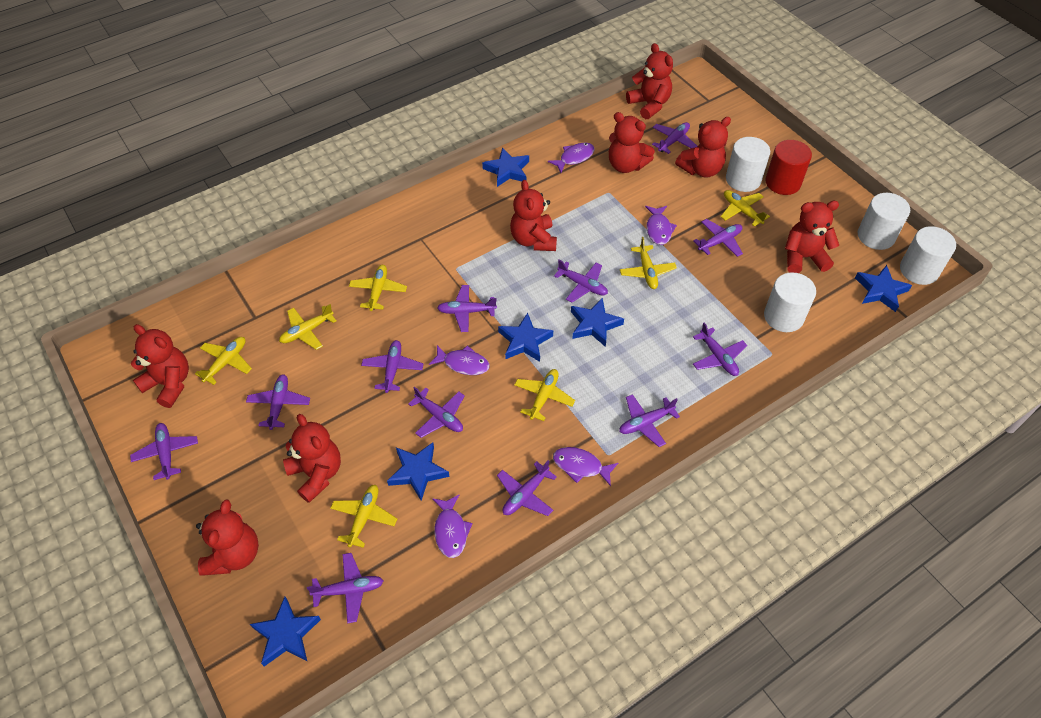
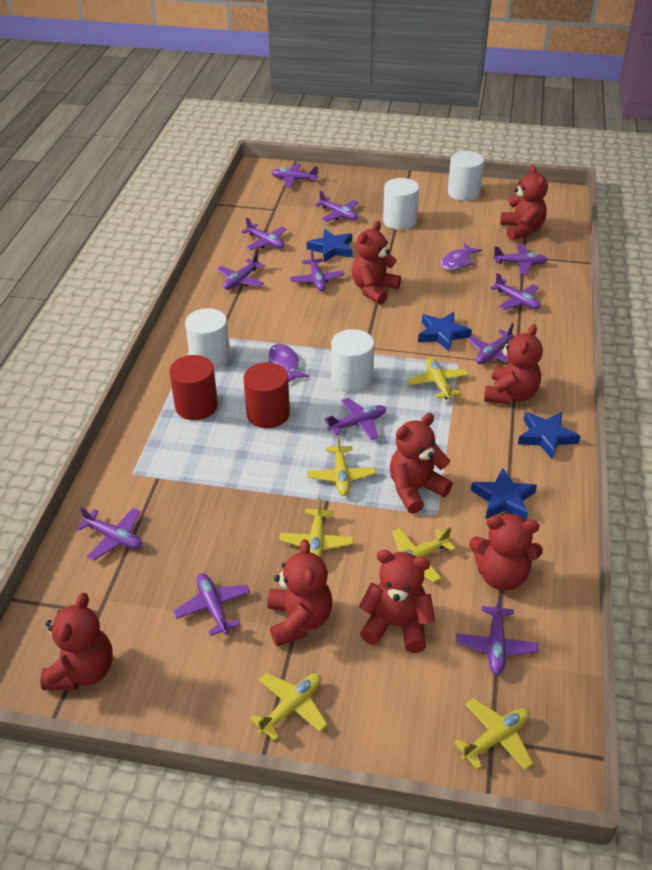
blue star: [250,597,321,666] [387,442,450,501] [482,147,529,187] [498,313,553,362] [571,297,624,347] [855,265,912,312] = 6 -> [307,229,353,262] [418,312,472,352] [471,467,537,521] [518,412,581,459] = 4
purple fish: [429,345,490,375] [432,495,473,558] [548,143,595,173] [553,447,618,486] [645,206,677,245] = 5 -> [268,344,309,382] [441,243,482,270] = 2
red cylinder: [765,140,812,195] = 1 -> [169,355,218,420] [243,362,290,428] = 2
yellow plane: [195,337,252,385] [279,304,337,350] [330,485,397,548] [349,265,407,311] [514,369,575,421] [620,237,677,289] [720,190,770,227] = 7 -> [250,673,328,741] [280,497,353,558] [307,435,376,496] [392,527,456,583] [408,358,469,399] [454,698,533,770] = 6

